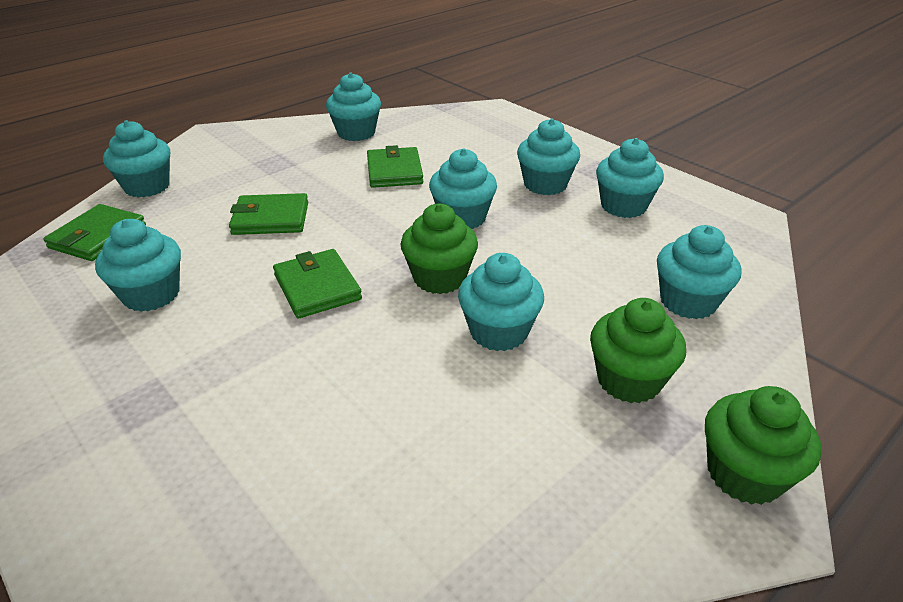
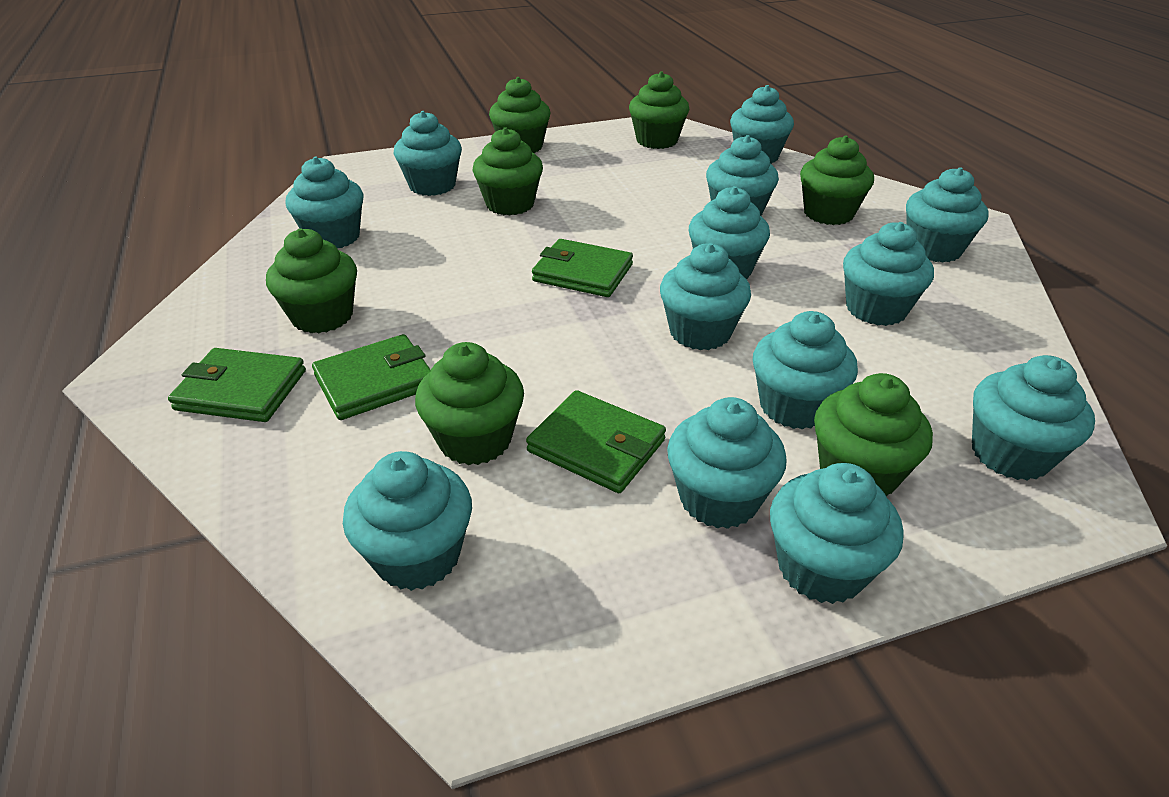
green cupcake: [401,204,478,294] [590,298,686,403] [705,386,822,505] = 3 -> [266,228,357,333] [415,342,524,465] [472,127,543,216] [489,77,551,153] [629,71,689,149] [800,136,874,225] [814,373,933,497] = 7
turquoise cupcake: [95,219,181,312] [103,120,170,197] [326,73,381,141] [429,148,497,229] [458,253,544,351] [517,118,580,195] [596,138,664,218] [657,225,741,319] = 8 -> [286,157,364,248] [343,451,472,591] [393,111,462,196] [660,243,751,350] [667,397,787,529] [689,186,770,279] [706,135,779,216] [730,85,794,164] [753,311,858,430] [770,463,904,604] [843,222,934,326] [906,167,989,263] [972,355,1095,481] = 13

